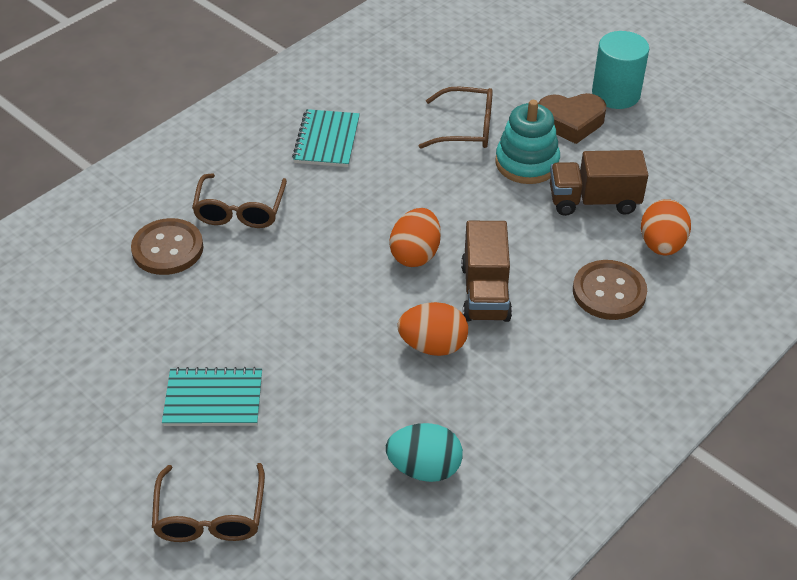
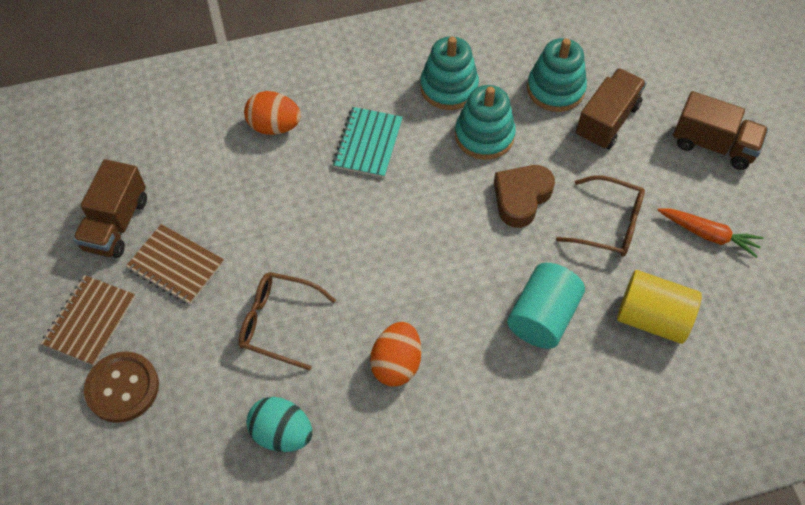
brown button: [131,218,204,275] [573,260,647,320] = 2 -> [84,352,159,423] = 1
brown glasses: [152,463,265,542] [192,173,287,228] [419,87,493,149] = 3 -> [239,272,336,370] [556,175,645,256] = 2
brown notebook: none = 0 -> [41,275,135,366] [126,224,224,305] = 2
brown truck: [461,221,512,322] [550,150,648,216] = 2 -> [73,159,147,258] [576,68,646,149] [673,91,768,170] = 3
orange carrot: none = 0 -> [657,208,763,258] = 1
orange egg: [389,208,441,267] [397,302,468,356] [641,199,691,255] = 3 -> [244,91,301,135] [370,322,421,387] = 2
turquoise notebook: [162,367,262,426] [292,109,360,167] = 2 -> [332,107,403,178] = 1
turquoise stacking toy: [496,100,560,184] = 1 -> [420,36,479,110] [455,85,516,160] [527,38,587,112] = 3
yellow cylinder: none = 0 -> [617,270,702,344] = 1

